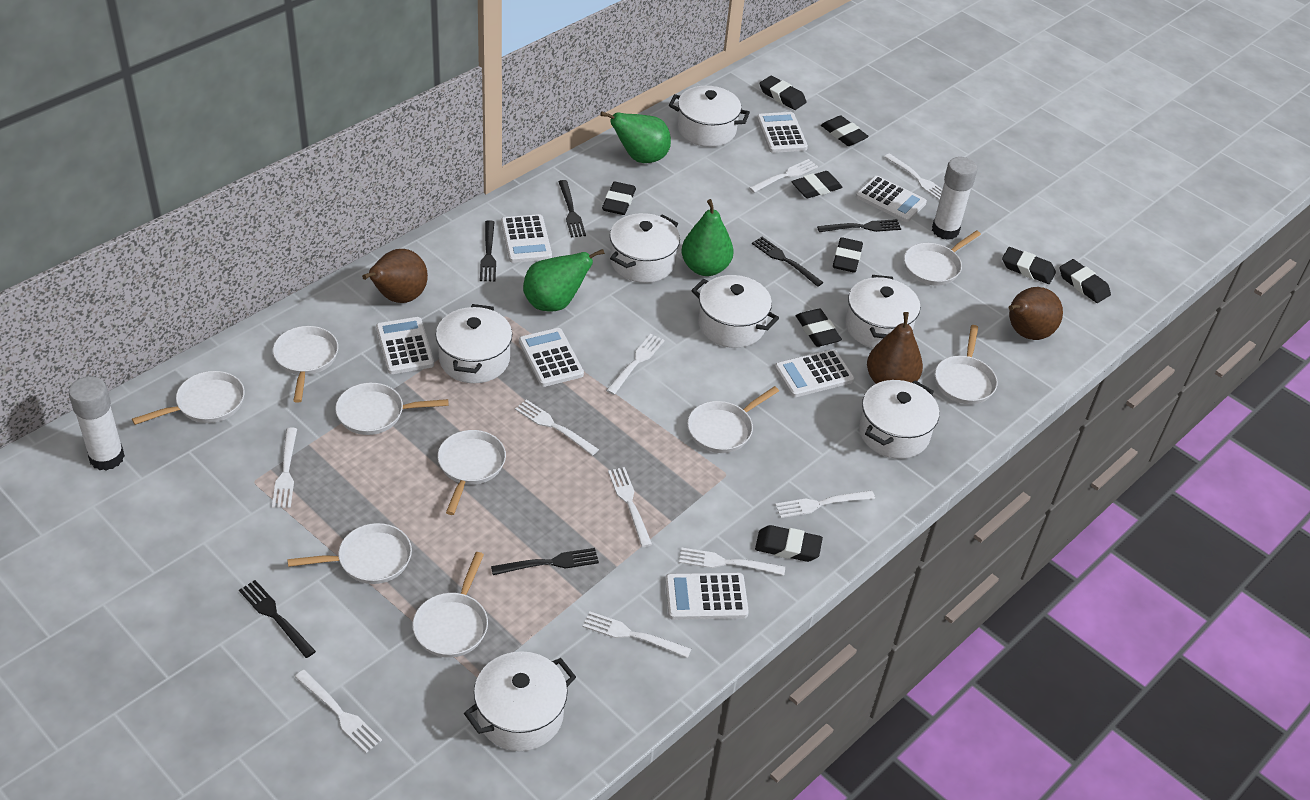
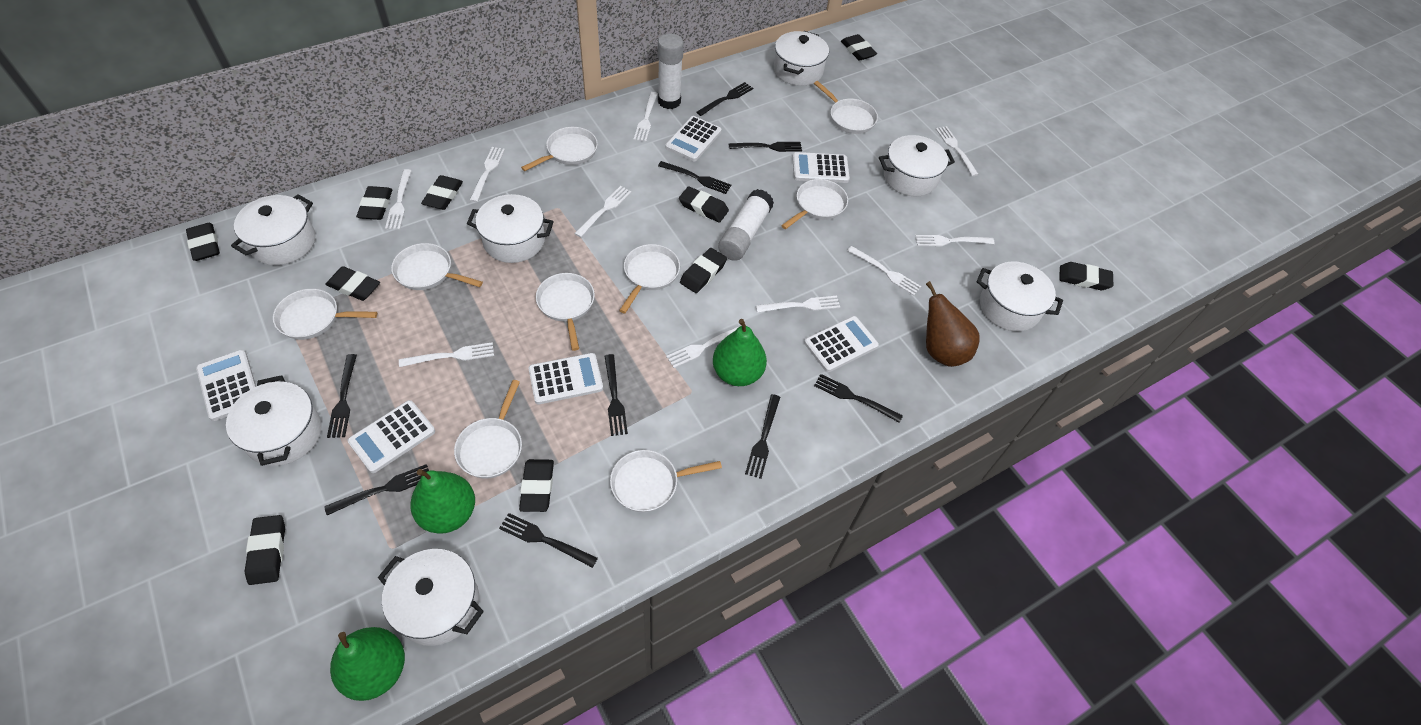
black eraser: [602,182,636,215] [755,525,823,562] [759,76,807,110] [791,171,843,198] [796,309,842,347] [821,116,869,146] [833,237,863,273] [1002,247,1056,284] [1059,259,1111,303] = 9 -> [186,223,220,261] [245,515,285,585] [325,266,380,301] [356,186,392,220] [421,175,463,210] [519,459,554,512] [679,186,729,223] [680,248,727,293] [841,34,877,61] [1059,262,1113,290] = 10
black fork: [239,580,316,658] [480,220,496,281] [491,548,599,575] [559,180,586,237] [752,237,824,287] [817,219,901,232] = 6 -> [324,464,429,515] [327,354,357,438] [499,513,598,568] [604,354,628,436] [658,161,731,194] [696,82,753,116] [729,142,802,152] [745,394,780,479] [814,374,903,423] = 9
brown pear: [362,249,428,303] [867,312,923,384] [1009,287,1063,340] = 3 -> [926,281,980,367] = 1
white calculator: [376,317,434,374] [501,214,552,263] [519,328,584,387] [665,572,749,620] [757,112,808,153] [775,349,854,397] [856,176,927,222] = 7 -> [196,350,256,421] [348,400,435,473] [529,353,603,404] [665,116,722,161] [792,152,850,183] [804,316,879,372] = 6

